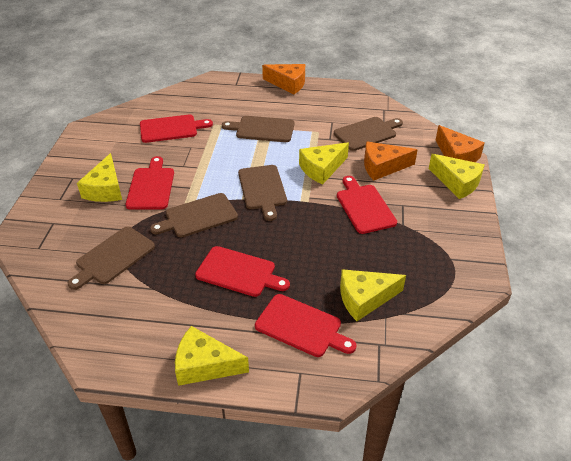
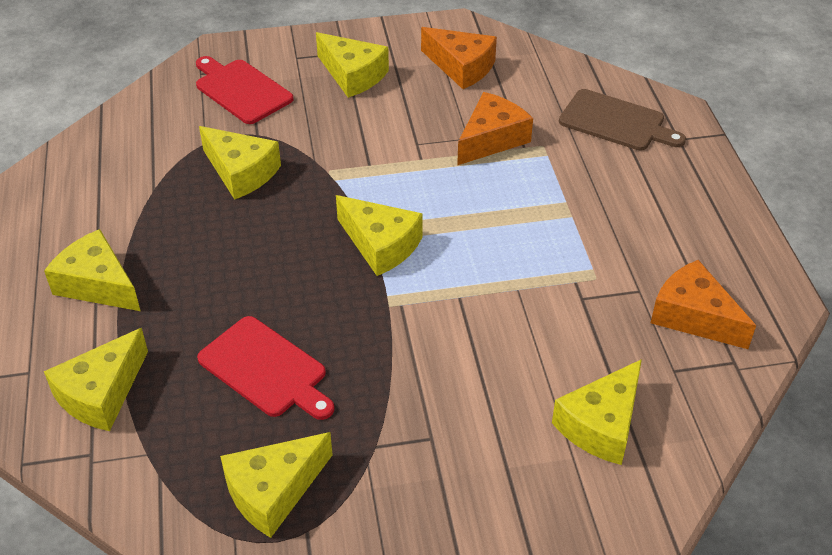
brown cutting board: [68,227,155,290] [150,193,238,237] [222,116,295,142] [238,165,287,221] [334,117,403,151] = 5 -> [559,89,686,150] = 1
red cutting board: [125,156,174,210] [140,115,213,143] [195,246,290,297] [255,294,357,357] [337,176,397,234] = 5 -> [196,56,294,124] [197,316,335,420] = 2
yellow cheese: [77,153,122,202] [175,326,249,386] [299,142,349,185] [340,269,406,321] [428,154,484,199] = 5 -> [44,229,141,311] [44,328,148,431] [199,126,281,200] [220,432,333,538] [316,32,389,98] [336,195,423,276] [552,359,642,465] = 7

